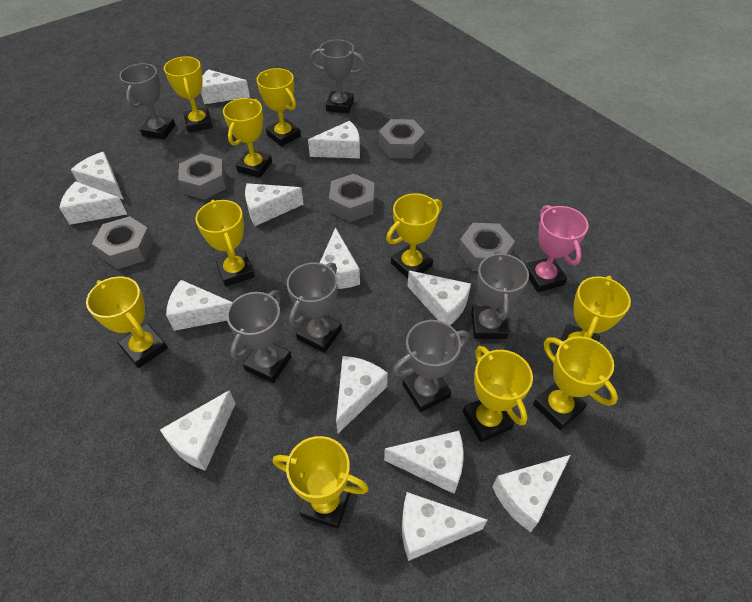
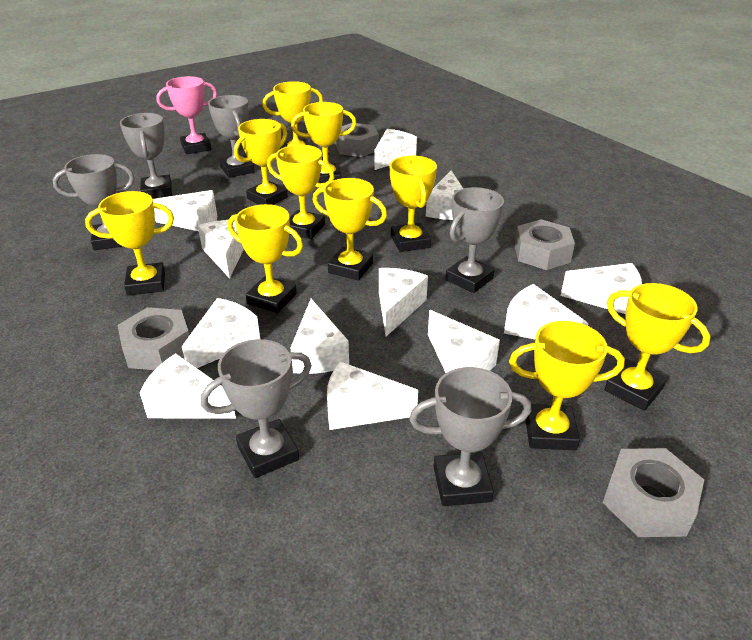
grey nut: [92,216,154,269] [178,154,226,200] [329,174,375,222] [379,119,425,158] [458,223,515,271] = 5 -> [118,307,189,370] [335,123,379,157] [515,219,575,270] [603,448,704,537] = 4
white cheese: [60,181,127,225] [71,152,124,200] [160,390,235,471] [166,280,232,331] [201,69,250,104] [245,183,304,226] [308,121,360,158] [320,227,360,289] [336,356,388,433] [384,431,463,494] [402,492,487,561] [408,271,471,325] [492,455,571,532] = 13 -> [140,353,236,419] [153,190,217,231] [182,298,260,368] [198,220,244,279] [290,299,349,374] [327,361,418,430] [375,129,417,170] [379,268,428,336] [426,171,464,220] [428,310,500,373] [504,284,588,339] [561,263,642,314] = 12

